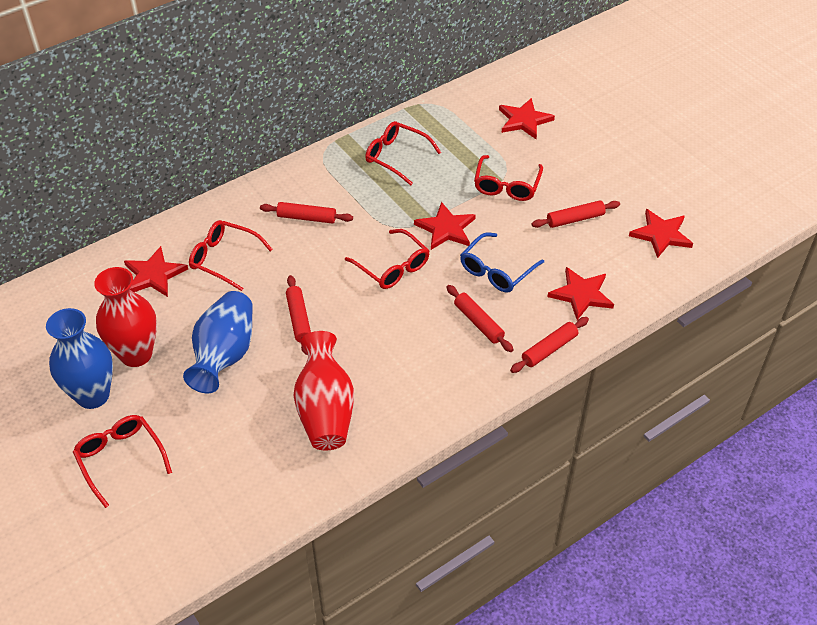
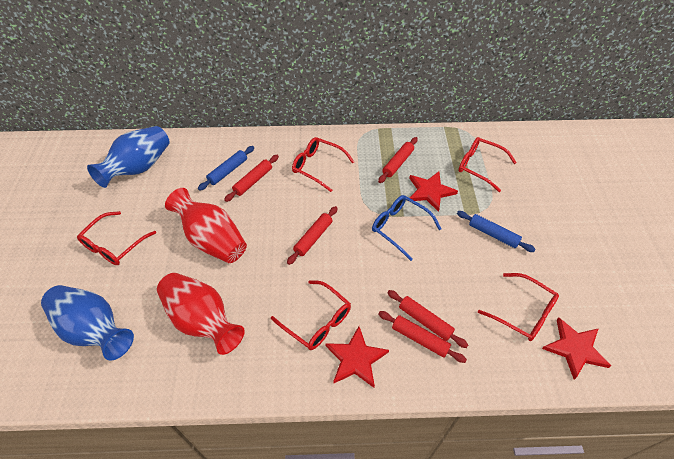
blue rolling pin: none = 0 -> [198,146,254,191] [457,211,536,252] = 2
red star: [124,246,188,297] [414,202,476,250] [499,98,555,139] [547,267,614,320] [629,209,693,258] = 5 -> [325,326,389,388] [408,171,458,212] [542,318,611,380] = 3

